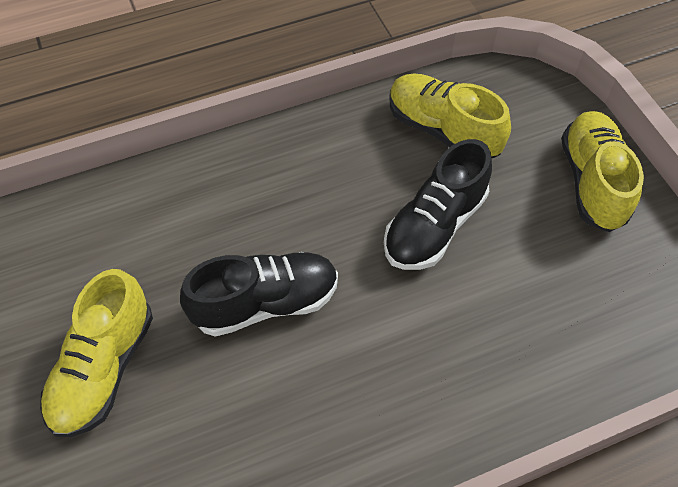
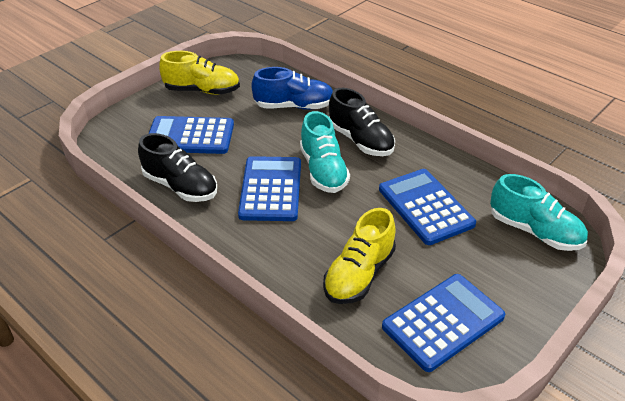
blue calculator: none = 0 -> [148,116,234,154] [238,156,301,221] [379,169,476,245] [382,274,505,372] = 4
blue shoe: none = 0 -> [252,67,333,110] = 1
turquoise shoe: none = 0 -> [300,111,350,193] [490,174,588,251] = 2
yellow shoe: [40,269,153,437] [390,73,511,158] [561,111,644,232] = 3 -> [159,51,240,95] [323,208,396,304] = 2

